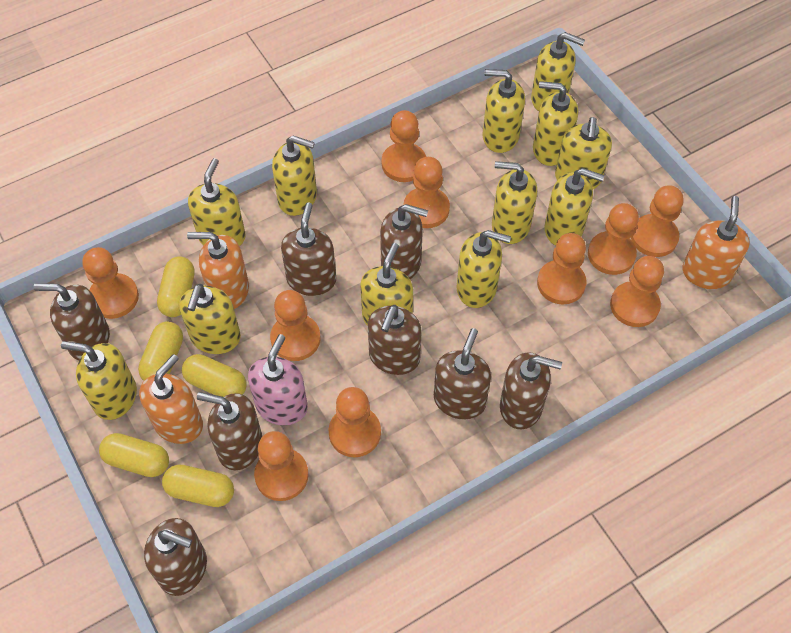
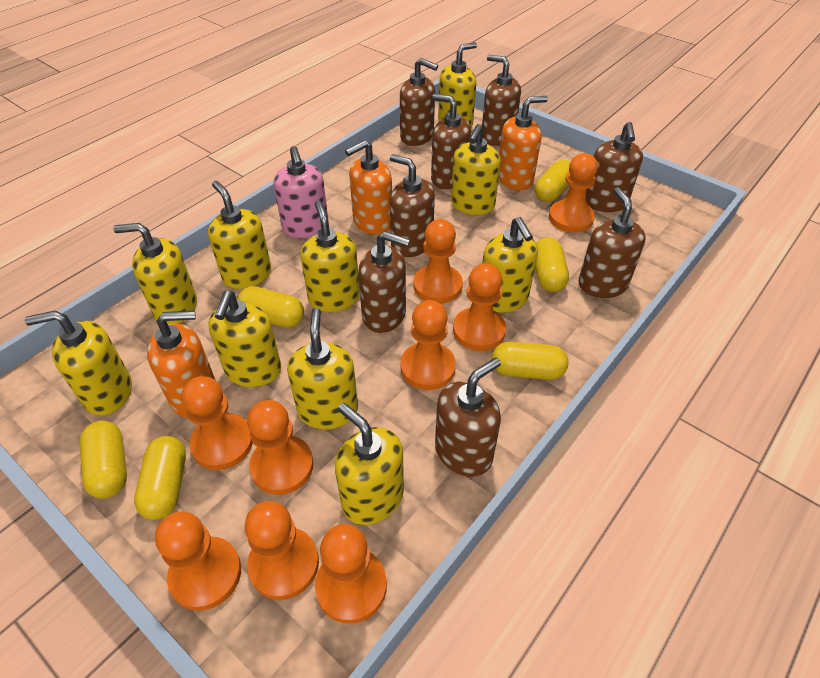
orange pawn: [82,247,139,319] [254,431,308,501] [270,290,320,361] [329,387,381,457] [382,110,426,182] [404,157,450,228] [537,233,586,305] [588,203,639,275] [610,256,664,327] [631,186,684,257] = 10 -> [155,511,241,611] [182,376,253,470] [245,501,319,600] [247,400,314,495] [315,524,387,624] [401,300,456,390] [413,219,463,304] [453,263,506,351] [549,153,598,233] = 9
yellow capsule: [99,433,169,477] [138,321,183,381] [157,256,195,317] [162,464,234,507] [182,354,247,397] = 5 -> [80,420,127,499] [134,436,186,520] [237,286,304,327] [492,342,569,380] [535,160,570,202] [535,237,569,292] = 6
yellow soap dispenser: [61,341,137,420] [179,284,241,354] [188,158,246,246] [272,136,317,216] [360,243,413,326] [456,230,511,308] [482,69,525,153] [492,161,537,244] [531,32,585,111] [533,81,578,166] [544,168,604,246] [555,117,612,189] = 12 -> [24,311,132,416] [113,223,197,325] [208,181,271,289] [208,291,281,387] [287,308,358,430] [301,200,360,312] [335,403,404,525] [438,42,477,127] [451,124,501,215] [482,217,538,313] = 10

